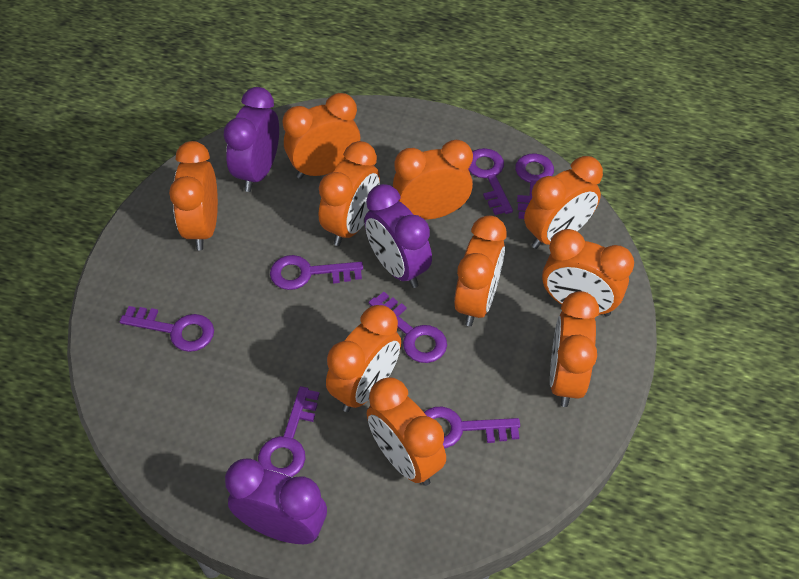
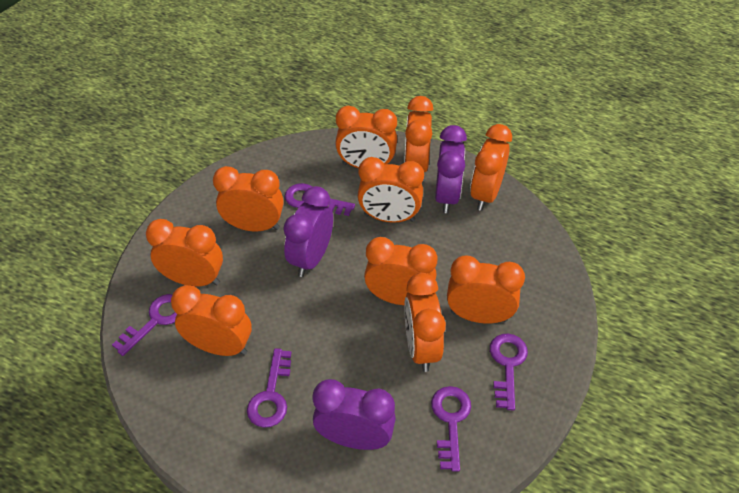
purple key: [120,306,214,352] [258,386,319,477] [270,255,363,290] [369,292,447,363] [424,407,520,448] [468,148,513,215] [515,153,554,219] = 7 -> [112,294,177,356] [247,348,291,428] [285,183,355,216] [431,386,471,472] [490,334,528,411] = 5

